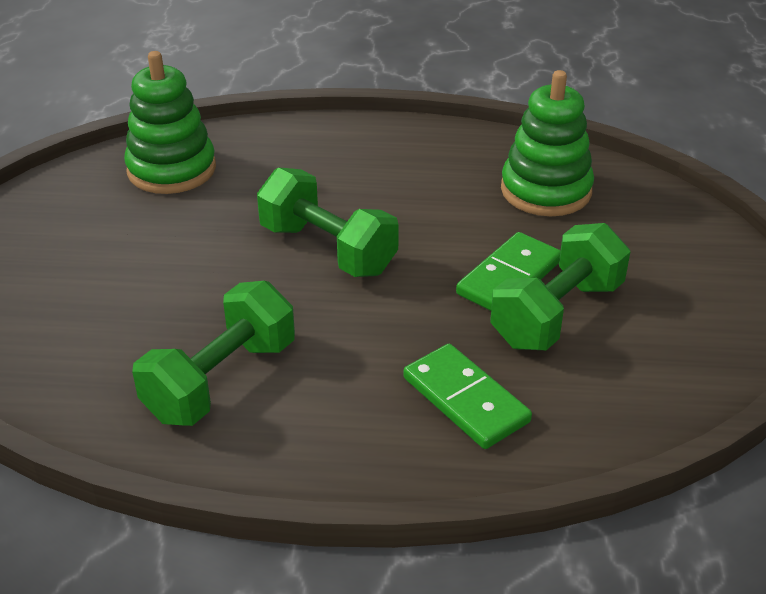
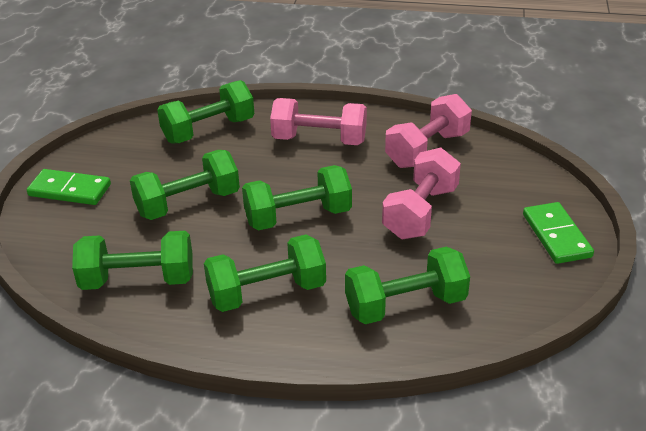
green dumbbell: [132,281,295,426] [257,167,399,277] [490,223,631,350] = 3 -> [72,231,193,290] [130,150,240,220] [157,80,254,144] [204,234,326,312] [242,165,352,230] [345,247,470,324] = 6
green stacking toy: [124,51,216,194] [501,70,594,216] = 2 -> none = 0
pink dumbbell: none = 0 -> [270,98,367,145] [382,148,461,239] [385,94,472,168] = 3

